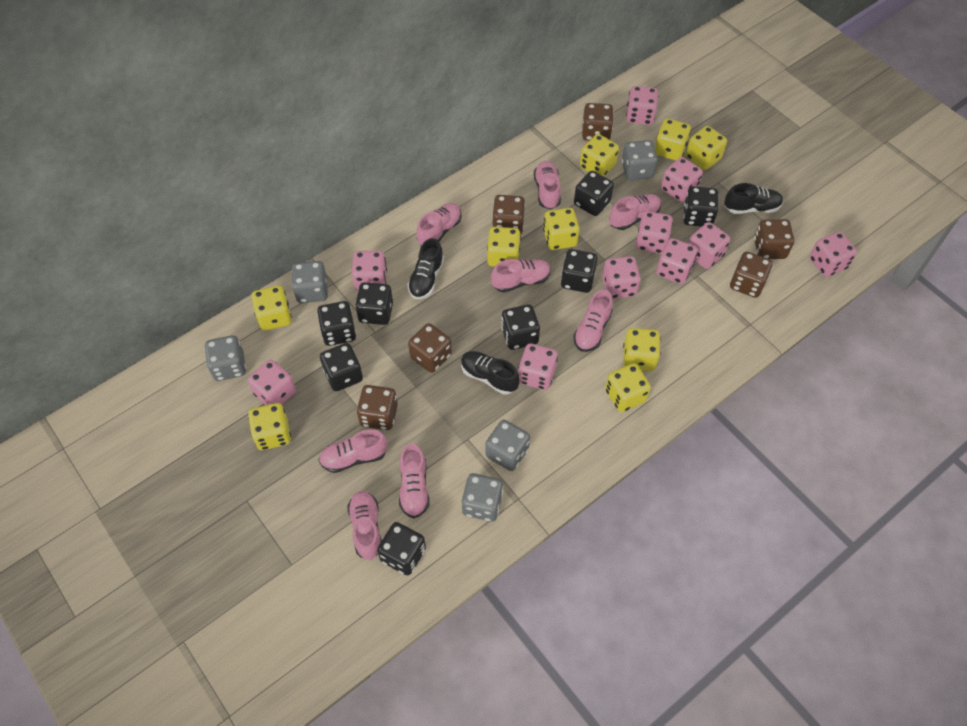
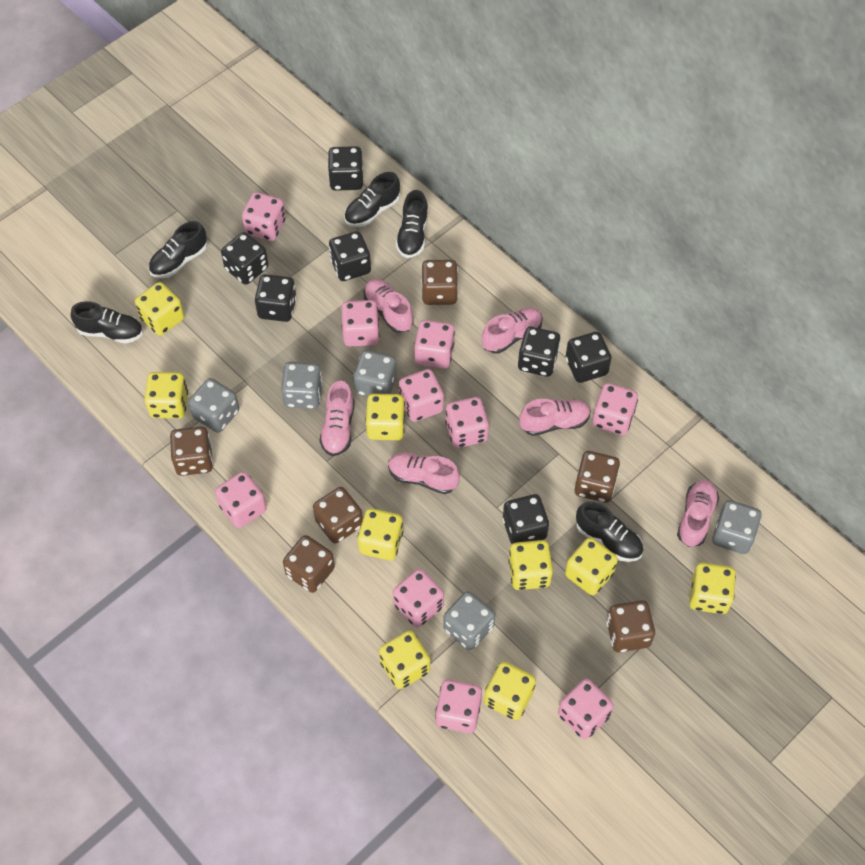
black dice: [317,301,356,346] [320,343,363,391] [355,282,393,325] [377,522,426,576] [501,304,540,350] [561,249,598,293] [574,171,614,216] [683,186,719,227] = 8 -> [221,232,268,285] [255,274,297,322] [328,146,363,191] [329,231,371,281] [503,494,549,544] [518,327,560,377] [566,332,611,383] = 7
black shoe: [407,238,444,299] [461,351,520,395] [724,183,783,214] = 3 -> [71,301,143,344] [149,221,207,278] [344,172,400,227] [396,190,429,258] [576,501,643,562] = 5
pink shoe: [318,429,387,473] [347,491,382,560] [399,444,429,518] [416,203,462,246] [491,259,551,292] [534,161,561,209] [574,290,613,352] [609,194,661,230] = 8 -> [319,381,355,456] [364,279,414,333] [388,452,460,494] [482,308,543,354] [519,399,591,436] [677,480,719,547] = 6

